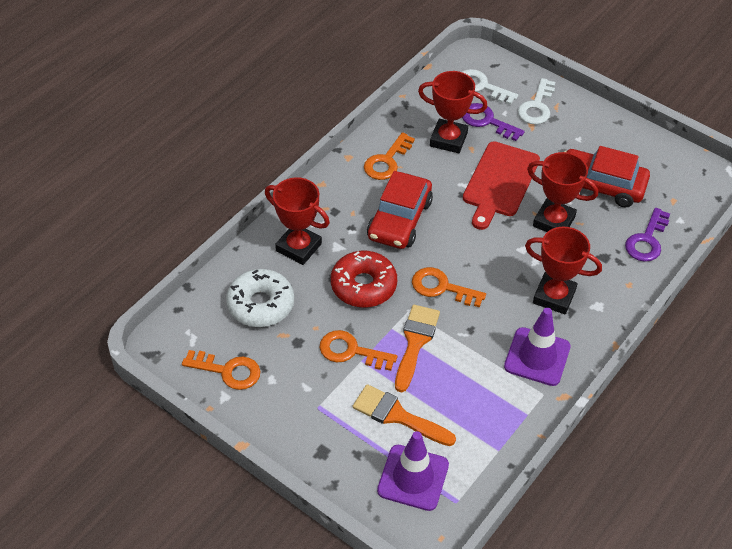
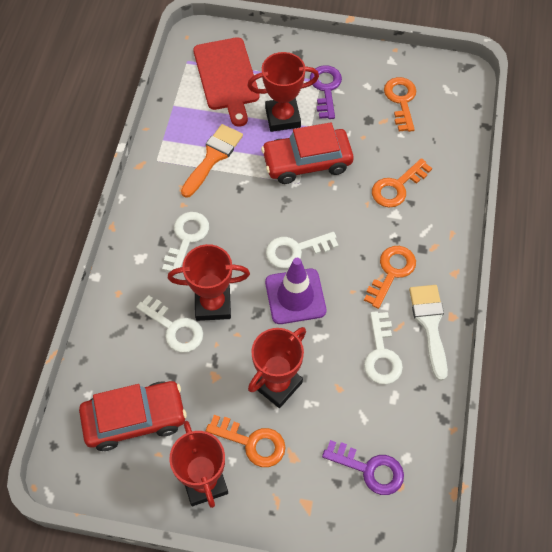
orange brush: [353,384,456,446] [395,305,440,392] = 2 -> [181,124,243,198] = 1
purple traffic cone: [377,431,449,511] [504,308,571,386] = 2 -> [265,258,326,324] = 1
red donut: [331,251,397,307] = 1 -> none = 0
white brush: none = 0 -> [409,285,448,381] = 1
white donut: [226,269,294,327] = 1 -> none = 0
white key: [462,69,518,105] [518,78,555,124] = 2 -> [136,295,203,353] [162,212,209,275] [266,232,339,268] [364,311,403,384] = 4

